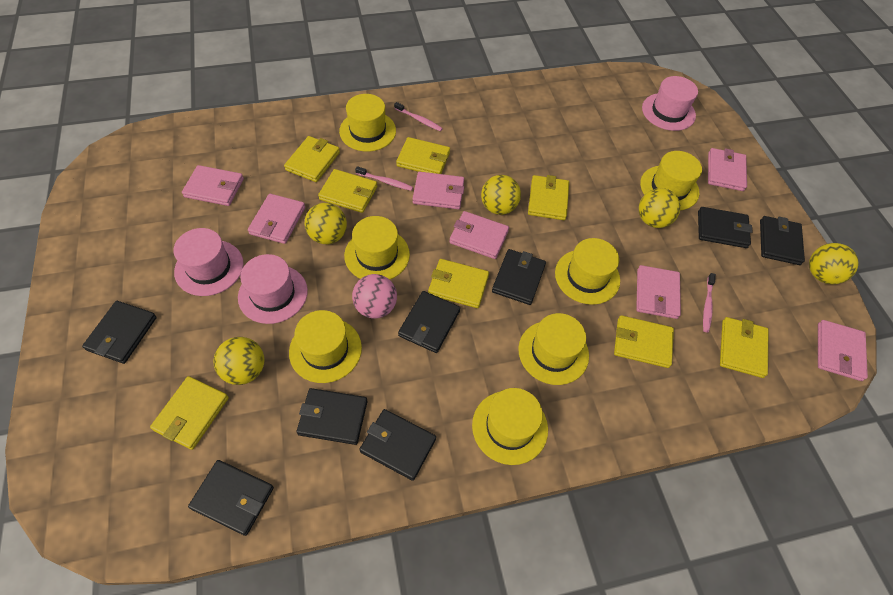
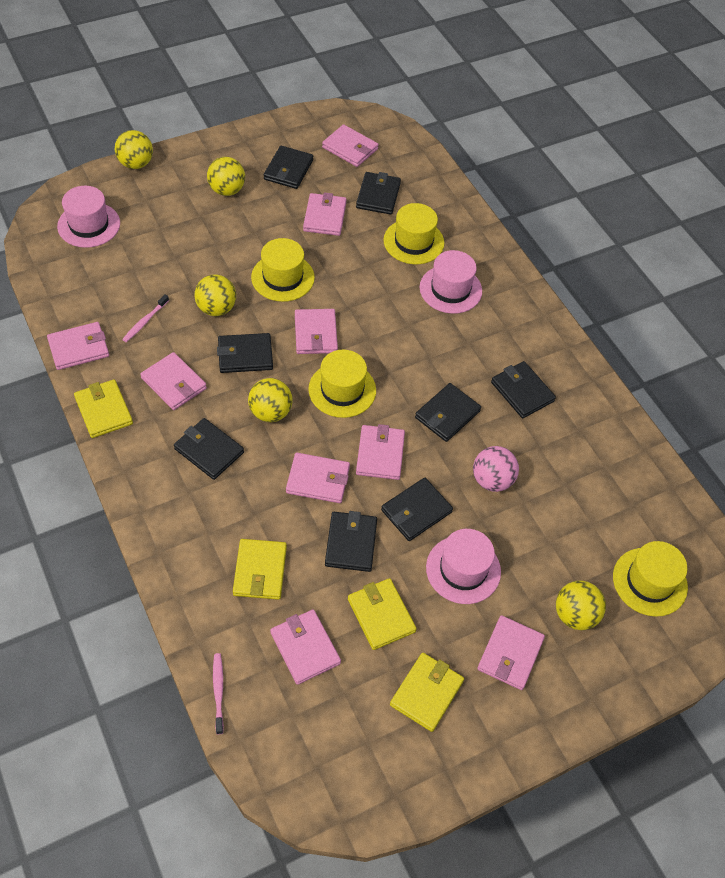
pink toothbrush: [355,166,413,191] [394,102,443,131] [703,273,716,333] = 3 -> [122,294,169,342] [213,653,224,734] = 2
pink wallet: [182,165,244,206] [248,194,305,244] [413,172,464,209] [449,211,509,259] [636,265,681,319] [708,148,747,191] [818,320,868,381] = 7 -> [47,322,109,370] [140,352,207,410] [270,609,341,685] [286,453,350,503] [295,309,338,354] [303,192,347,236] [322,124,378,167] [356,424,405,480] [477,615,545,690] = 9
yellow hat: [289,310,362,383] [339,94,396,152] [344,216,410,280] [472,388,548,465] [518,313,589,385] [555,238,620,305] [640,151,702,210] = 7 -> [251,238,315,302] [308,350,376,418] [383,203,444,264] [613,541,688,617] = 4
yellow wallet: [150,376,229,450] [284,136,340,182] [318,169,378,213] [396,137,450,174] [428,259,489,308] [528,175,569,220] [614,315,674,368] [720,317,769,378] = 8 -> [74,380,133,438] [233,539,287,600] [348,578,417,650] [390,653,464,732] = 4

